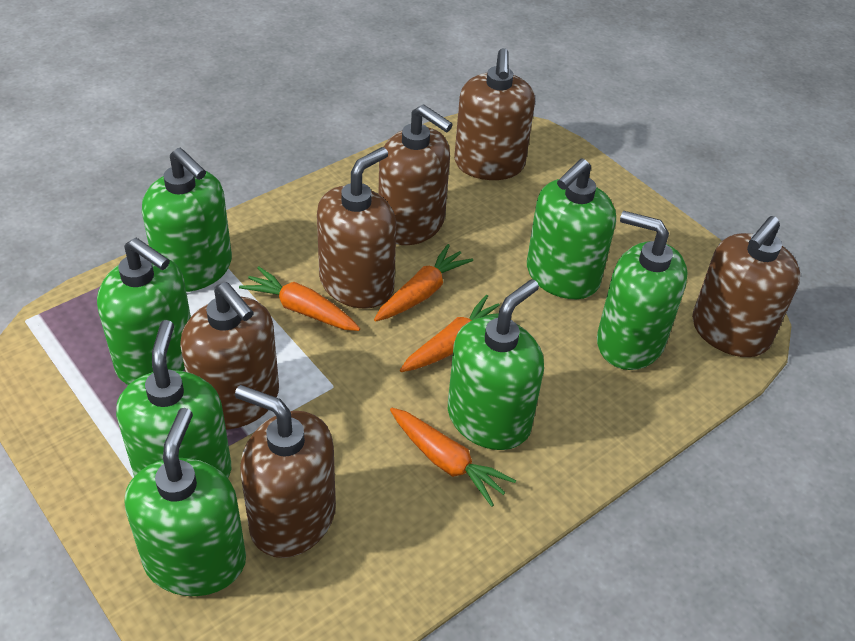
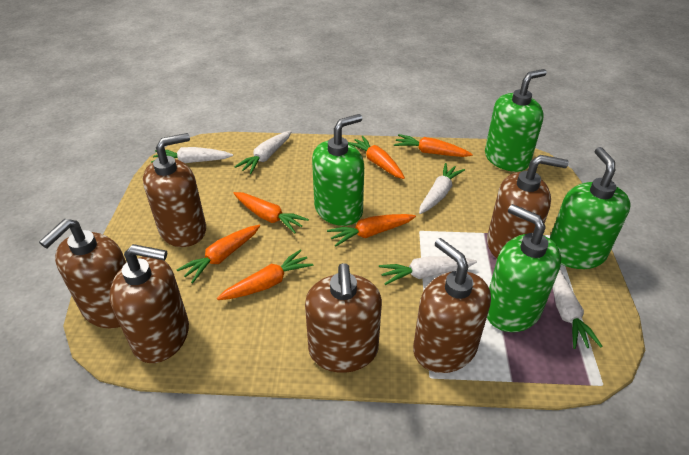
green soap dispenser: [97,238,191,385] [116,320,231,477] [125,408,246,596] [142,148,232,292] [448,279,544,450] [527,158,616,299] [597,211,688,370] = 7 -> [312,114,364,226] [485,69,547,172] [487,204,561,332] [550,147,630,269] = 4
orange carrot: [239,267,360,331] [374,244,473,322] [390,408,516,507] [400,295,500,372] = 4 -> [177,225,260,283] [217,250,313,300] [233,192,309,234] [327,214,416,247] [348,136,405,179] [394,134,473,157] = 6
white carrot: none = 0 -> [151,147,233,163] [234,131,292,174] [379,256,477,285] [419,163,465,214] [553,270,603,349] = 5

